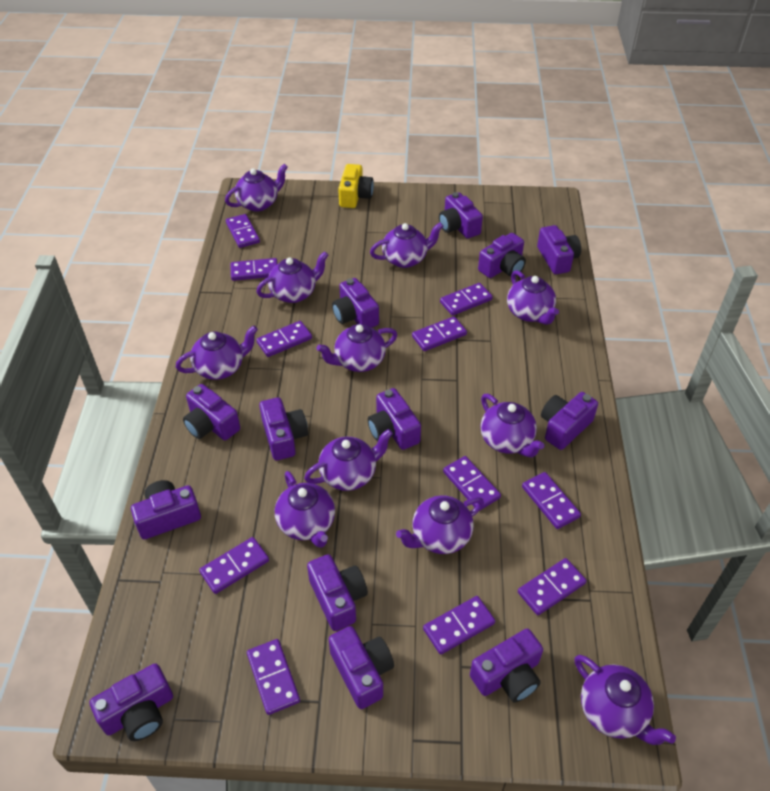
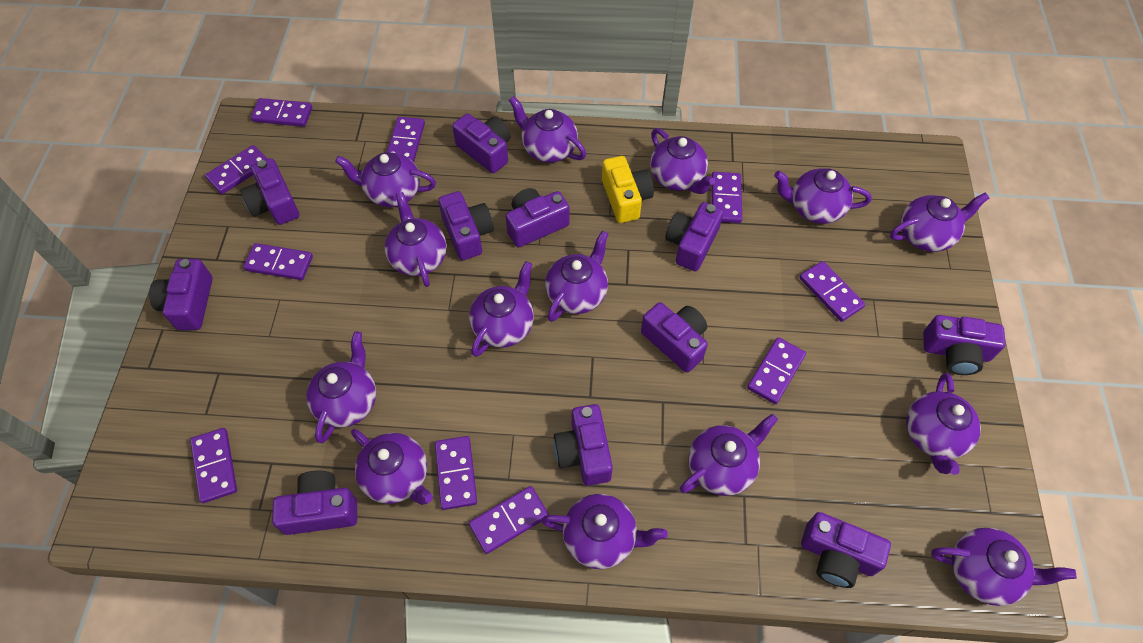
purple camera: [89,663,173,741] [131,480,201,539] [183,384,240,440] [259,397,308,460] [307,554,368,631] [329,626,394,709] [332,278,379,328] [368,388,421,450] [439,192,483,239] [470,629,543,702] [478,233,526,278] [537,225,581,274] [541,392,598,450] = 13 -> [149,259,213,330] [240,158,299,225] [272,471,357,535] [438,191,494,260] [452,113,510,173] [505,188,570,247] [554,404,613,486] [641,302,708,373] [665,202,724,271] [801,512,891,588] [923,315,1006,375] = 11
purple domino: [199,537,269,594] [226,214,260,248] [230,258,278,281] [247,639,300,715] [256,321,312,357] [412,317,467,351] [423,596,495,655] [440,283,493,316] [443,456,501,510] [518,558,586,615] [522,472,581,529] = 11 -> [190,428,237,503] [205,145,267,194] [243,243,313,280] [251,98,312,127] [387,117,425,163] [435,436,477,510] [469,486,549,554] [711,172,742,223] [747,337,806,404] [799,261,865,322] = 10
purple teapot: [176,325,258,380] [225,164,288,212] [256,251,328,303] [275,471,335,548] [304,429,393,491] [317,324,397,372] [370,222,443,268] [396,495,484,554] [481,394,544,457] [507,270,559,325] [575,655,676,745] = 11 -> [306,331,376,443] [335,152,436,207] [351,429,433,505] [384,192,447,287] [469,261,534,357] [509,96,586,163] [541,494,668,569] [545,231,608,322] [650,128,715,194] [680,414,778,496] [774,168,872,224] [890,192,989,252] [906,373,981,475] [931,528,1076,606] = 14

